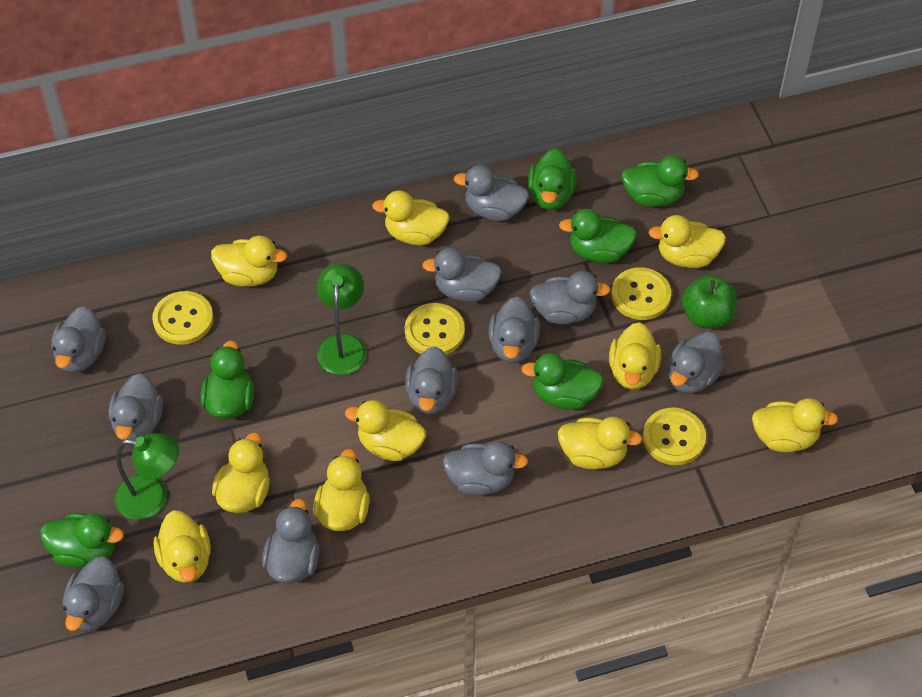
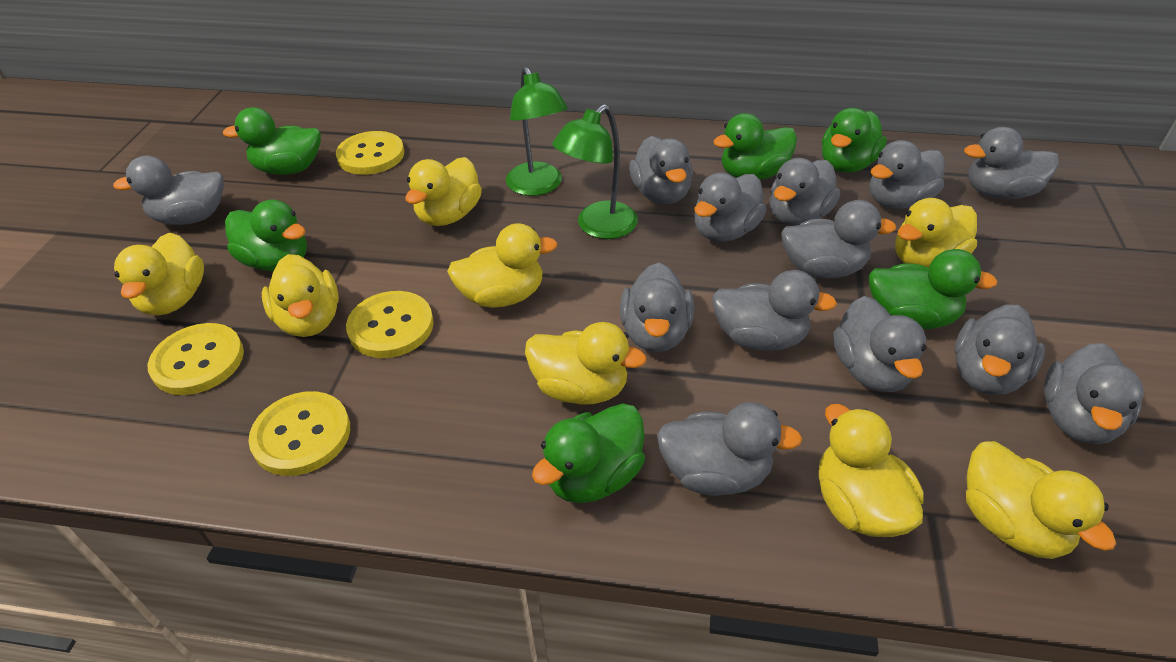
green apple: [682,275,737,329] = 1 -> none = 0
grey duck: [51,306,106,373] [63,556,124,631] [109,373,163,441] [262,499,320,583] [405,346,458,415] [422,248,502,302] [443,441,528,496] [454,165,529,221] [488,297,540,363] [530,271,611,325] [668,332,725,393] = 11 -> [113,156,224,225] [620,263,694,352] [629,136,693,204] [657,402,802,496] [695,173,767,242] [712,270,837,351] [769,158,840,226] [781,200,896,278] [833,296,926,392] [870,140,944,209] [955,305,1045,395] [964,127,1059,199] [1044,343,1144,444] = 13
yellow duck: [153,510,211,583] [211,236,287,286] [212,433,270,513] [313,449,370,531] [345,400,426,461] [372,190,450,245] [558,417,643,469] [609,322,661,389] [648,215,726,268] [752,398,838,452] = 10 -> [114,233,204,315] [262,254,339,337] [405,157,482,226] [447,223,558,308] [525,322,646,405] [819,404,924,537] [895,198,977,268] [966,441,1116,559] = 8

